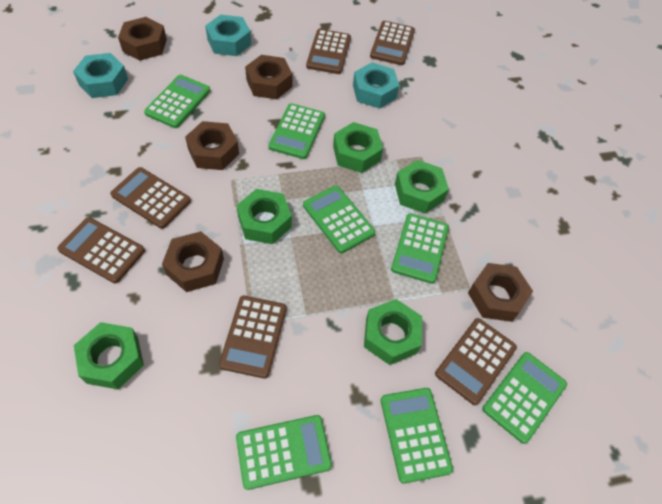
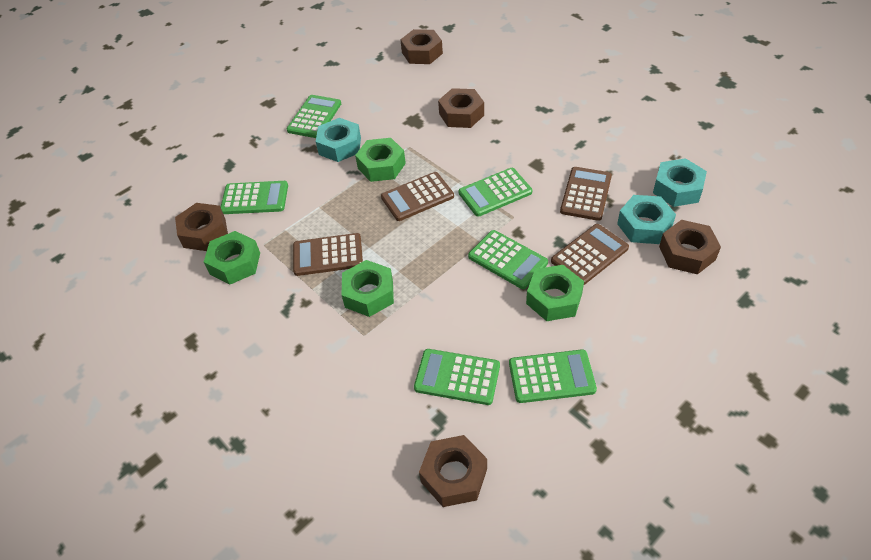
brown calculator: [57,217,145,283] [110,167,191,229] [219,296,287,379] [306,29,351,74] [370,21,415,65] [435,318,517,405] = 6 -> [293,233,363,276] [381,172,454,221] [551,224,629,285] [560,167,612,221] = 4
green calculator: [144,75,211,128] [236,415,332,490] [268,103,325,159] [303,185,375,253] [381,388,453,484] [391,213,449,284] [482,352,567,444] = 7 -> [221,181,288,214] [287,95,341,138] [414,349,500,405] [459,168,532,217] [468,230,548,289] [509,349,597,403] = 6
green nut: [74,322,144,389] [236,189,292,244] [333,122,383,173] [364,299,422,365] [395,160,449,214] = 5 -> [204,231,260,285] [342,260,394,317] [355,138,406,182] [526,265,584,321] = 4

